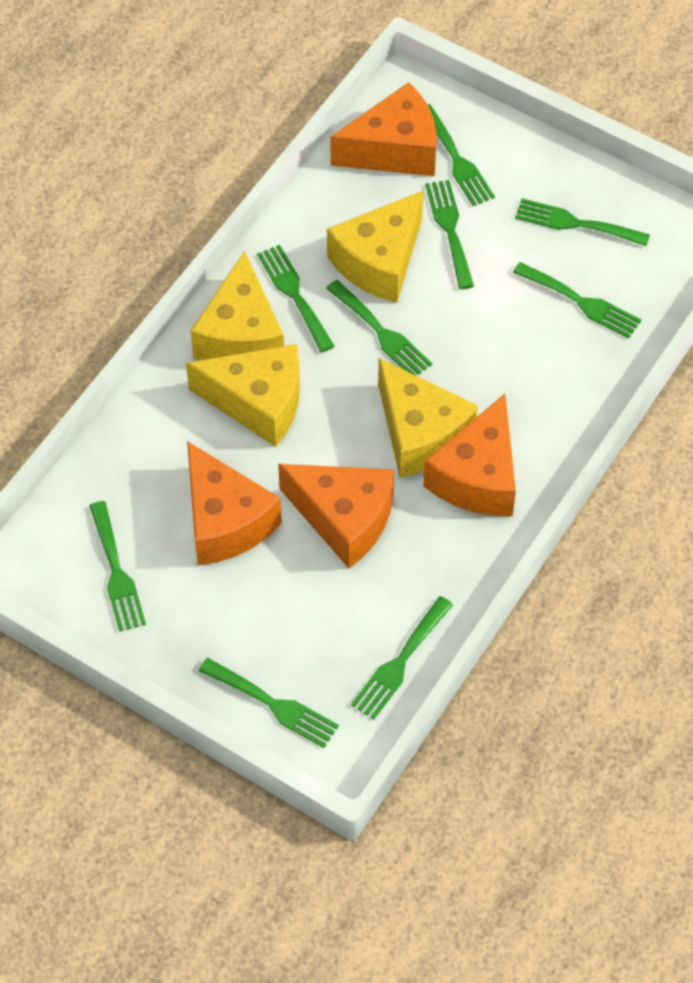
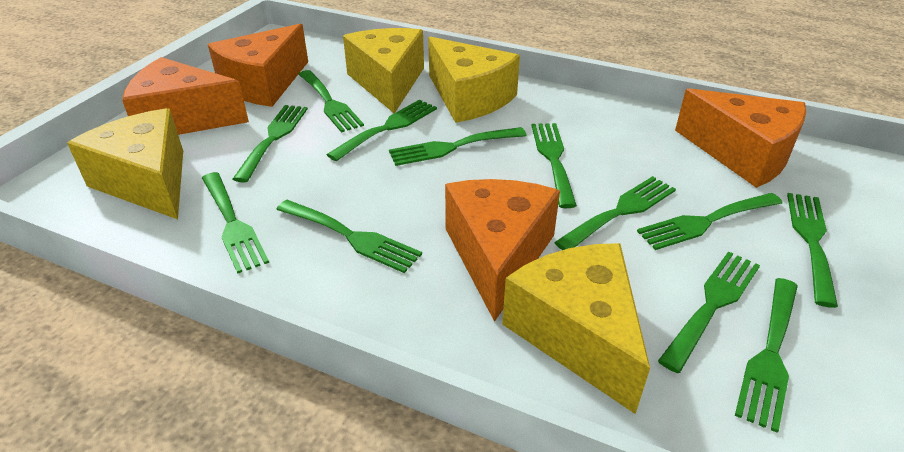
green fork: [89,501,146,632] [199,658,339,748] [257,245,335,352] [326,280,432,375] [351,596,453,720] [425,180,474,289] [428,104,495,206] [513,262,641,339] [515,199,650,246] = 9 -> [202,172,269,274] [233,105,308,183] [276,200,422,273] [298,70,364,132] [326,99,437,161] [389,127,527,166] [531,123,577,208] [554,176,676,250] [637,193,783,250] [658,251,760,373] [735,278,798,433] [787,193,838,308] = 12

